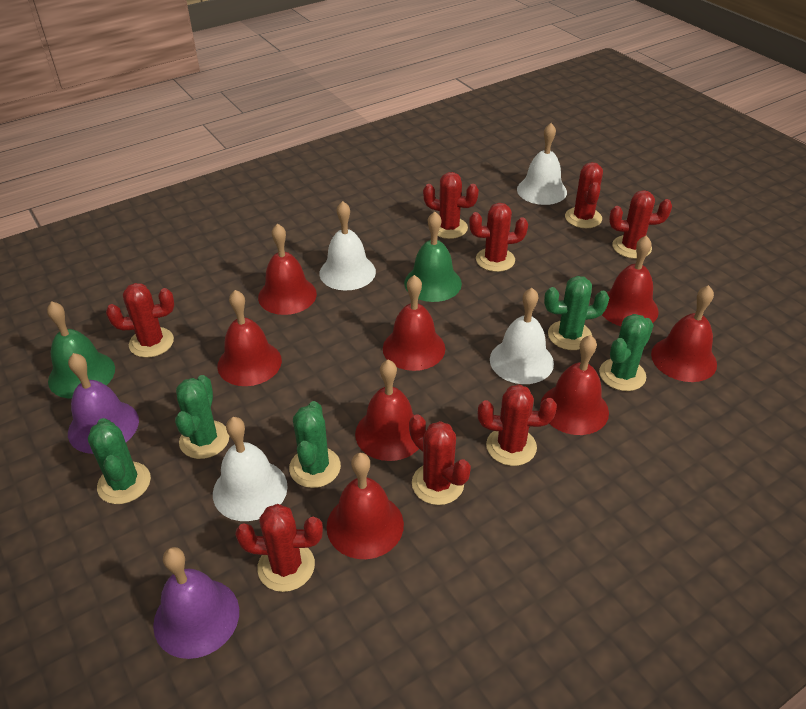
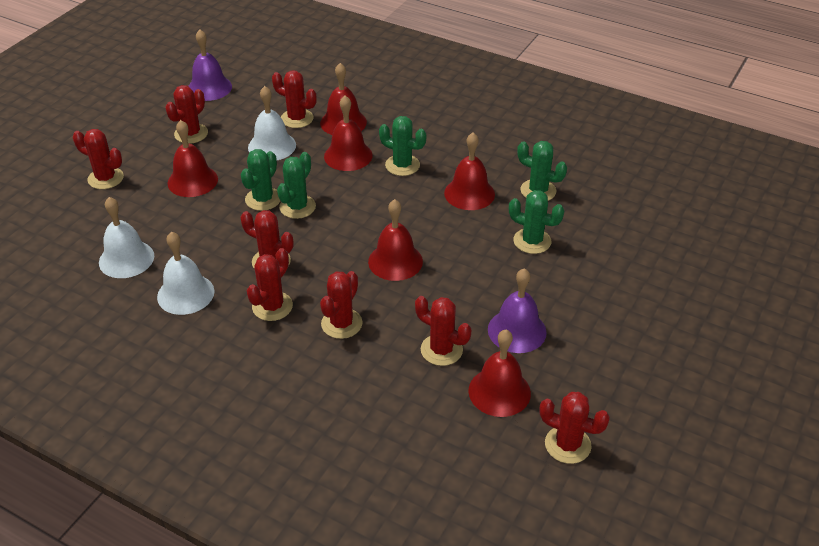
green bell: [47,301,115,398] [404,212,462,302] = 2 -> none = 0
red bell: [217,290,282,386] [258,223,317,315] [326,453,404,559] [355,360,419,461] [383,275,445,371] [540,335,609,435] [602,235,659,326] [651,285,717,382] = 8 -> [167,120,218,197] [320,63,367,135] [324,96,373,171] [368,199,423,281] [444,133,495,210] [468,330,531,417] = 6
white bell: [213,417,288,521] [319,201,376,290] [490,288,554,384] [517,123,567,205] = 4 -> [99,197,154,278] [157,231,214,315] [248,86,296,160] = 3

